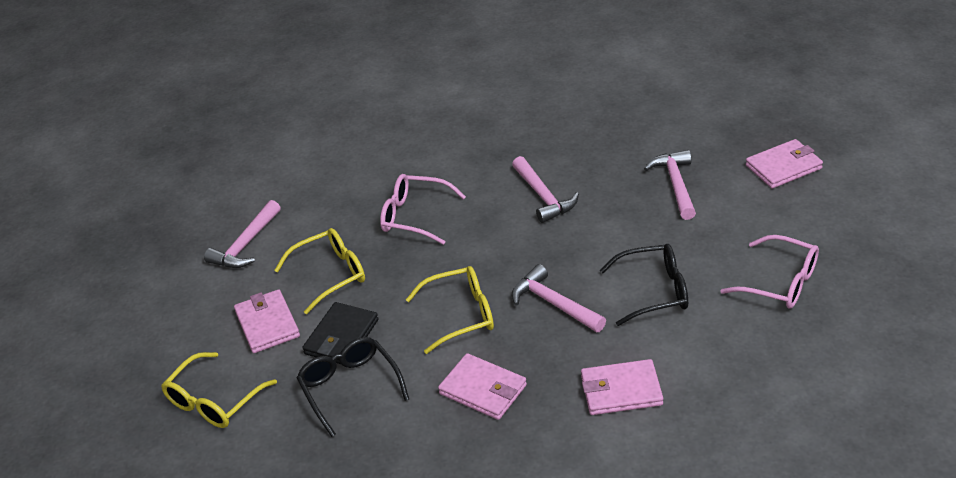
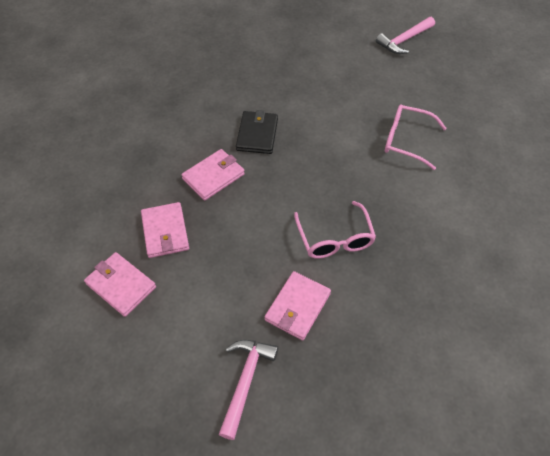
black glasses: [297,337,409,437] [600,244,688,326] = 2 -> none = 0
pink hammer: [204,200,281,268] [512,156,579,223] [512,264,606,332] [644,150,696,220] = 4 -> [219,340,278,440] [376,17,435,54] = 2
yellow glasses: [161,352,277,428] [274,228,365,314] [406,266,494,354] = 3 -> none = 0

